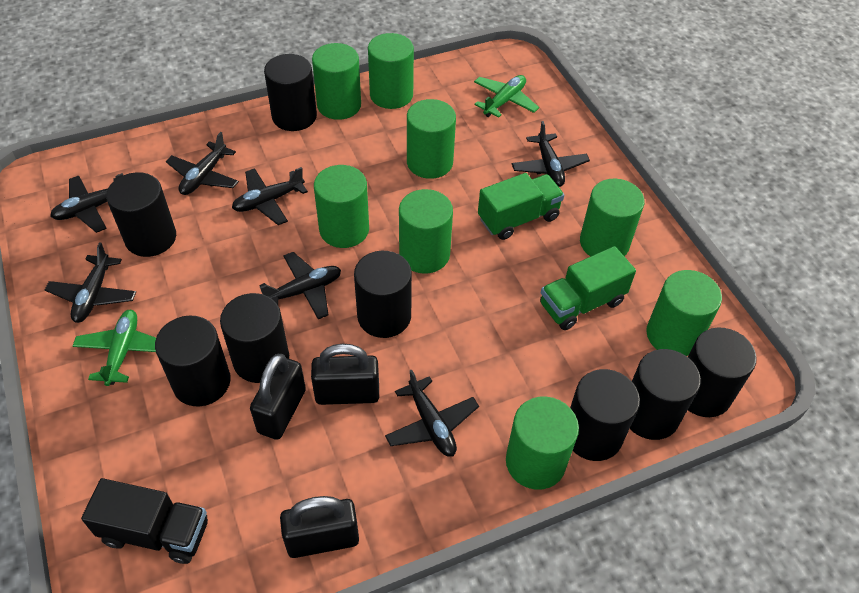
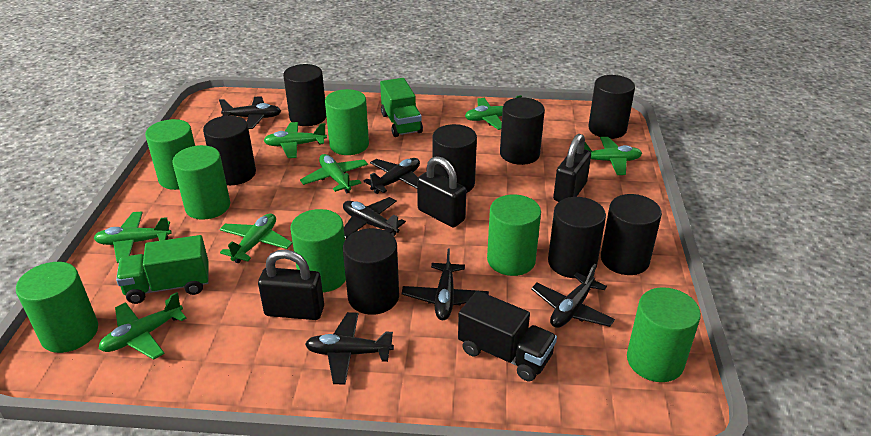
black plane: [45,242,136,323] [50,173,123,233] [166,132,239,195] [232,167,308,225] [260,252,341,319] [385,369,479,457] [512,121,590,187] = 7 -> [219,97,281,129] [305,312,394,385] [343,197,406,239] [364,158,420,194] [402,249,489,320] [531,264,615,328] = 6
green cylinder: [312,43,361,120] [314,165,369,248] [368,33,414,109] [399,189,453,274] [407,99,456,179] [506,396,579,490] [580,179,644,257] [646,270,722,356] = 8 -> [16,262,98,353] [145,119,195,190] [172,145,230,220] [290,209,346,292] [325,89,369,155] [487,195,541,276] [627,287,701,382] = 7
green plane: [73,310,156,386] [474,75,539,118] = 2 -> [94,212,172,263] [99,292,187,360] [219,213,292,263] [263,122,327,158] [300,154,368,193] [465,95,522,130] [584,137,642,175] = 7

